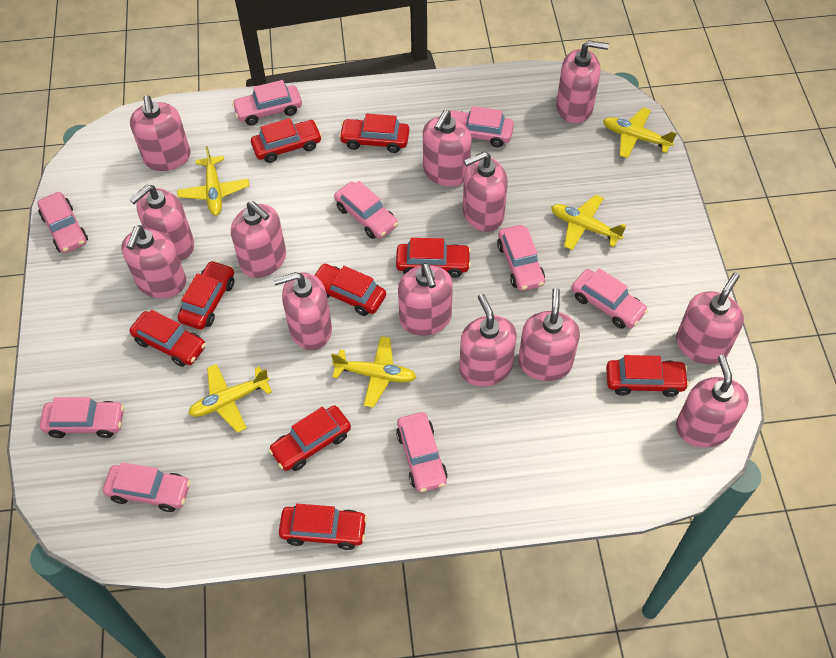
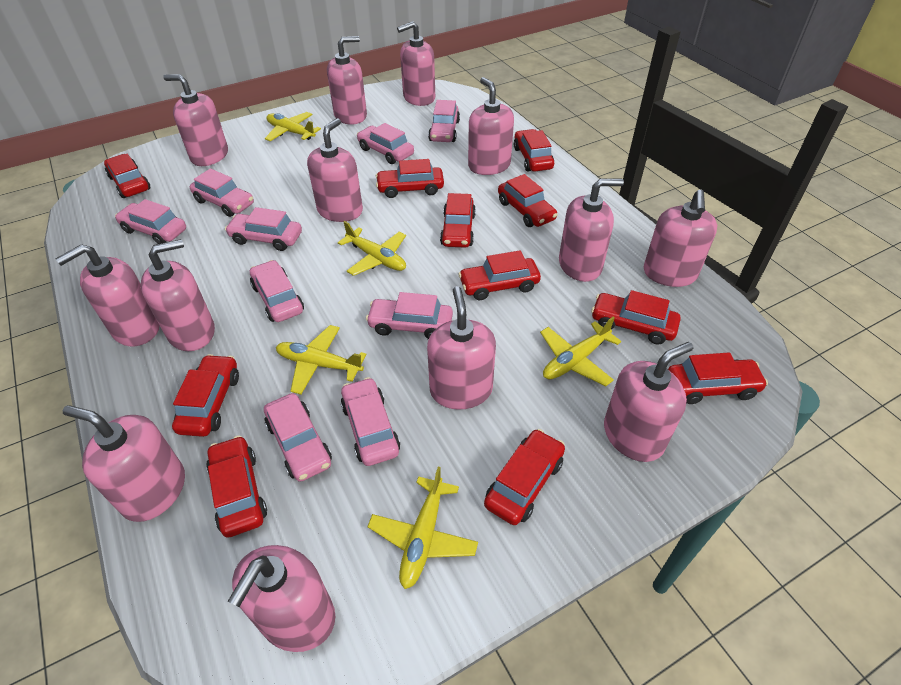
red car: [129,310,206,367] [178,260,234,330] [251,118,322,163] [268,405,351,471] [279,504,367,550] [314,264,386,316] [339,114,409,153] [396,238,471,278] [606,355,689,397] = 9 -> [104,154,151,198] [172,354,239,437] [206,436,267,538] [376,159,444,198] [440,193,476,248] [458,250,541,300] [484,429,565,525] [498,174,558,227] [514,129,554,172] [591,290,681,344] [668,352,768,404] = 11

